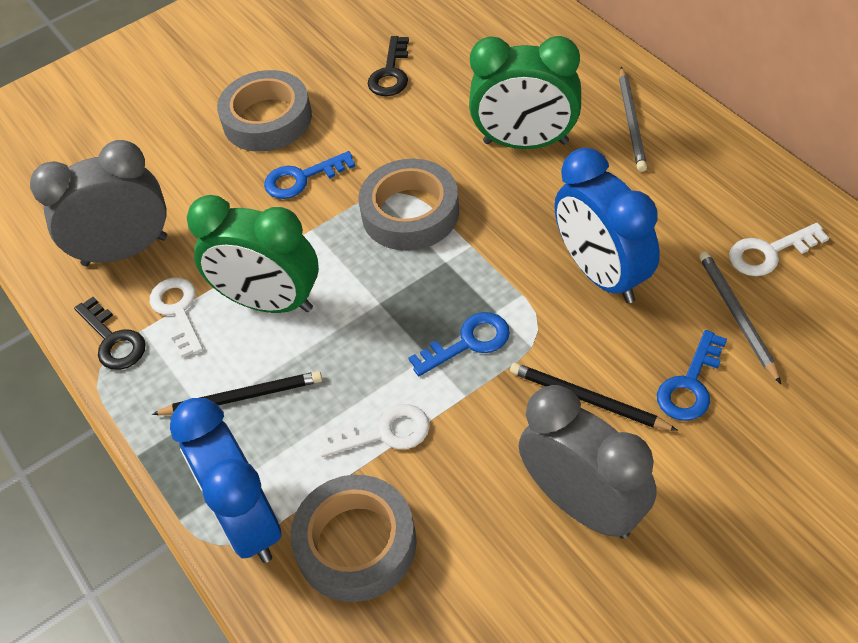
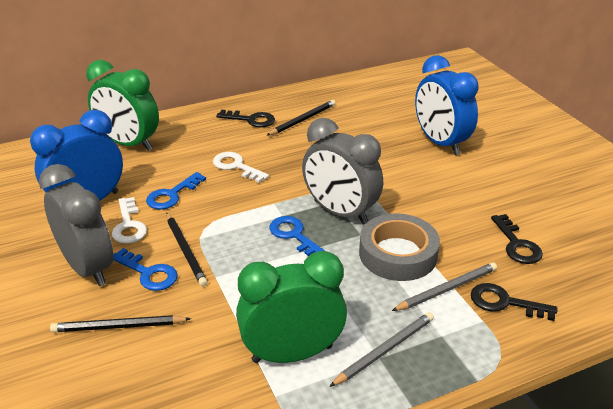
black key: [74,297,146,370] [368,36,409,96] = 2 -> [216,110,275,127] [471,283,557,321] [491,214,543,264] = 3
black pencil: [152,371,322,415] [510,363,678,431] = 2 -> [50,315,191,332] [166,213,208,287] [266,100,336,136] = 3
grey tape: [217,70,312,152] [290,475,417,602] [358,159,459,251] = 3 -> [359,213,440,281] = 1
white key: [150,277,203,358] [318,404,430,457] [729,223,829,276] = 3 -> [112,197,147,244] [213,152,269,183] = 2

